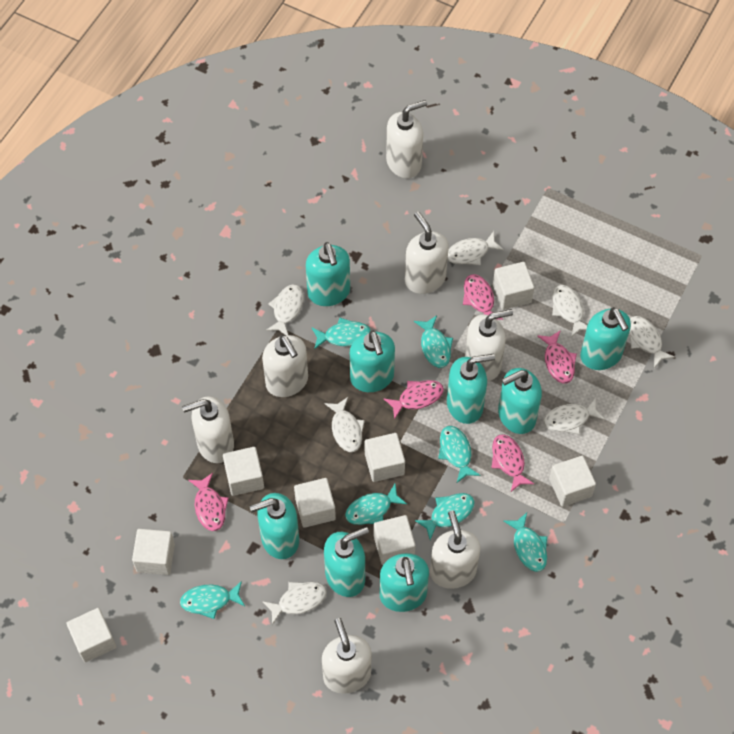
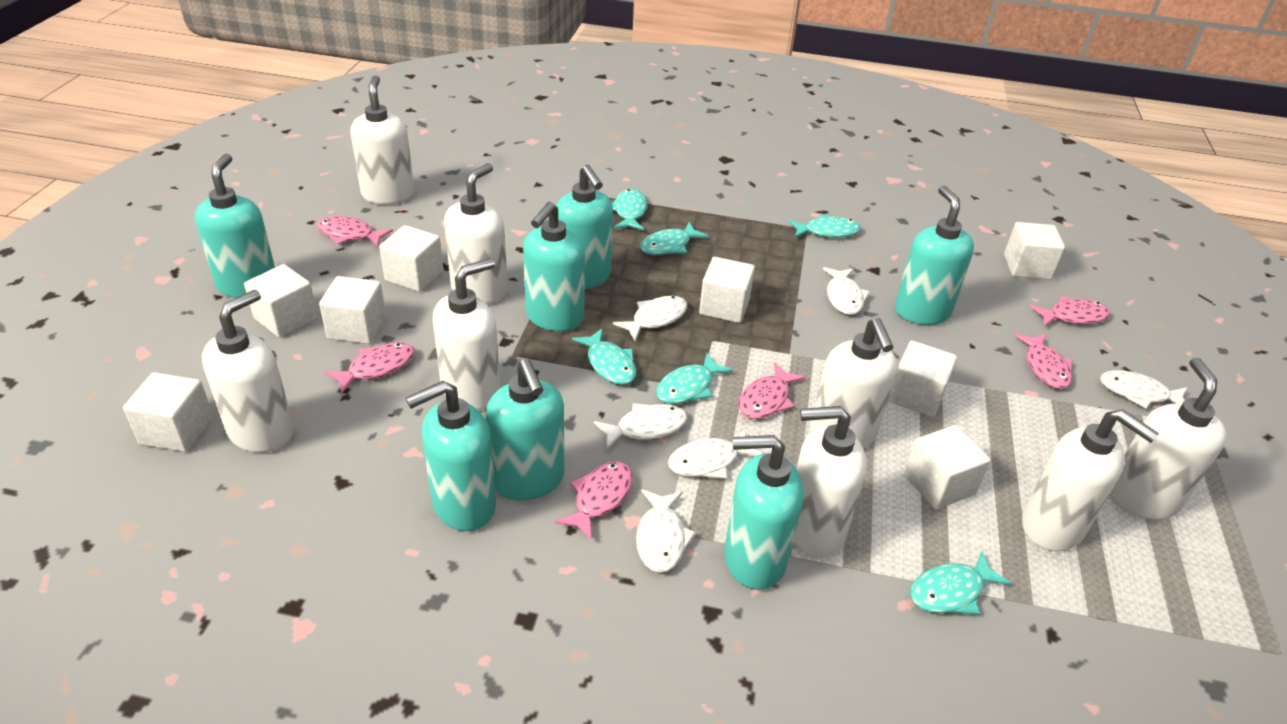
pink fish: [188,473,229,531] [384,380,444,419] [463,274,503,320] [492,434,534,492] [537,330,577,383] = 5 -> [317,216,393,247] [324,342,415,395] [555,461,633,541] [739,362,806,419] [1014,334,1073,389] [1029,296,1110,326] = 6
turquoise fish: [180,581,245,619] [312,318,371,349] [345,484,407,525] [414,315,453,368] [415,493,475,540] [438,426,480,483] [504,513,547,572] = 7 -> [572,328,636,385] [612,189,647,230] [640,222,709,255] [656,353,733,404] [788,214,861,238] [910,551,1012,614] = 6
turquoise soap dispenser: [249,493,299,559] [306,242,350,306] [324,527,369,597] [350,331,395,392] [380,553,429,612] [447,354,495,424] [498,368,542,434] [580,307,631,370] = 8 -> [195,154,275,298] [406,381,496,531] [486,359,564,500] [523,202,585,332] [556,165,613,289] [724,435,804,590] [895,185,974,325] = 7
white fish: [262,582,327,625] [266,284,304,335] [324,397,365,452] [448,231,504,265] [544,398,605,434] [552,285,587,337] [629,316,675,368] = 7 -> [594,403,687,449] [613,296,687,341] [636,489,696,573] [668,430,761,479] [823,267,870,315] [1100,370,1187,409] = 6
white soap dispenser: [182,396,234,463] [262,335,308,397] [322,618,371,694] [386,100,427,178] [405,212,449,294] [430,510,481,589] [465,309,513,381] = 7 -> [202,290,294,452] [351,75,414,204] [433,258,500,410] [444,163,508,304] [793,406,867,558] [810,318,897,449] [1022,409,1159,552] [1109,358,1227,520] = 8

